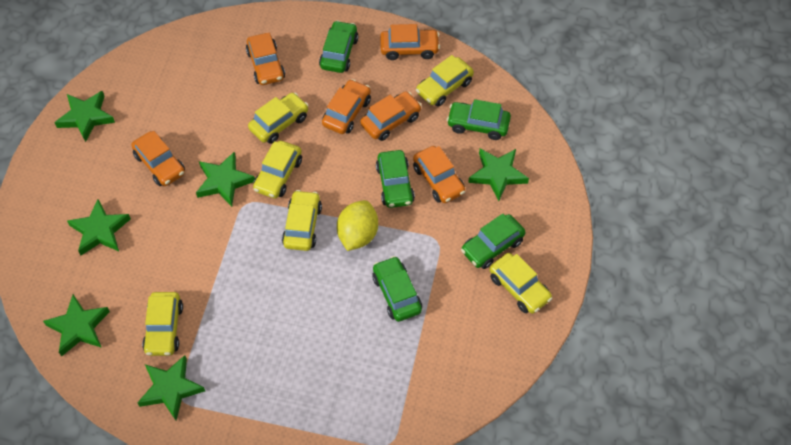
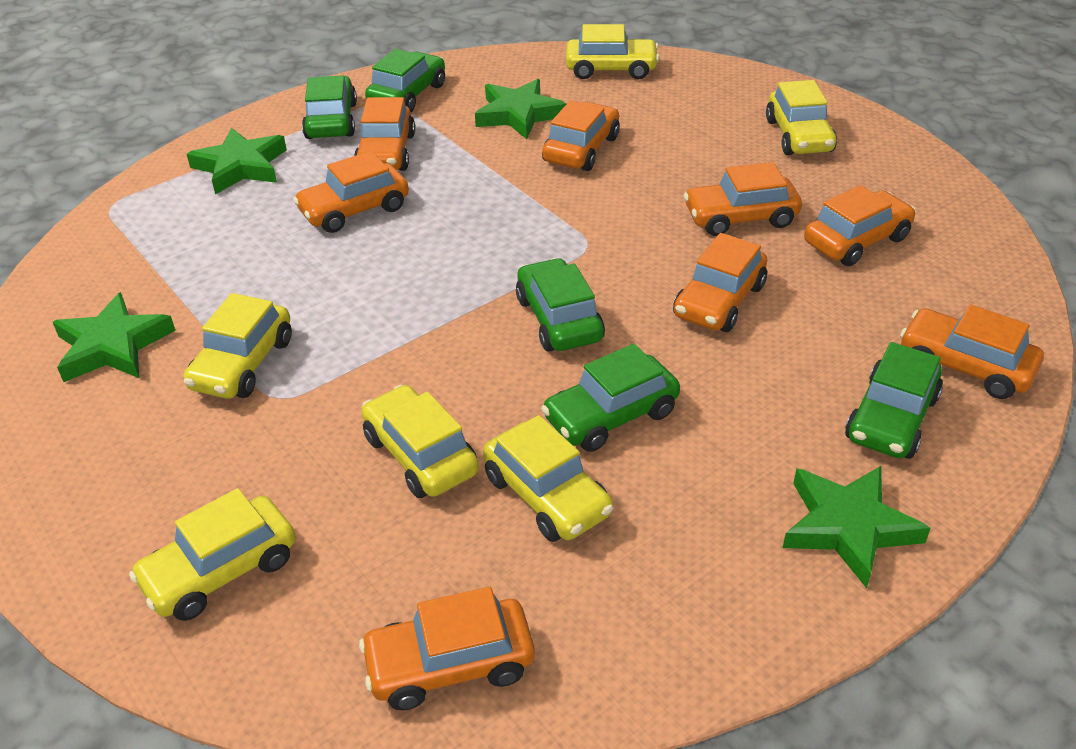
green star: [43,294,110,357] [54,91,115,142] [67,199,131,255] [137,355,205,420] [196,152,255,207] [468,149,529,201] = 6 -> [53,292,176,382] [187,128,287,194] [475,79,566,139] [783,466,931,588] = 4
orange car: [131,131,185,186] [246,33,285,85] [322,79,371,134] [360,91,422,141] [380,24,440,60] [413,146,465,203] = 6 -> [293,151,409,233] [354,97,415,171] [359,587,535,711] [542,100,620,171] [673,233,767,332] [684,162,802,236] [804,185,916,266] [900,304,1044,399] = 8
yellow lemon: [337,200,378,251] = 1 -> none = 0

